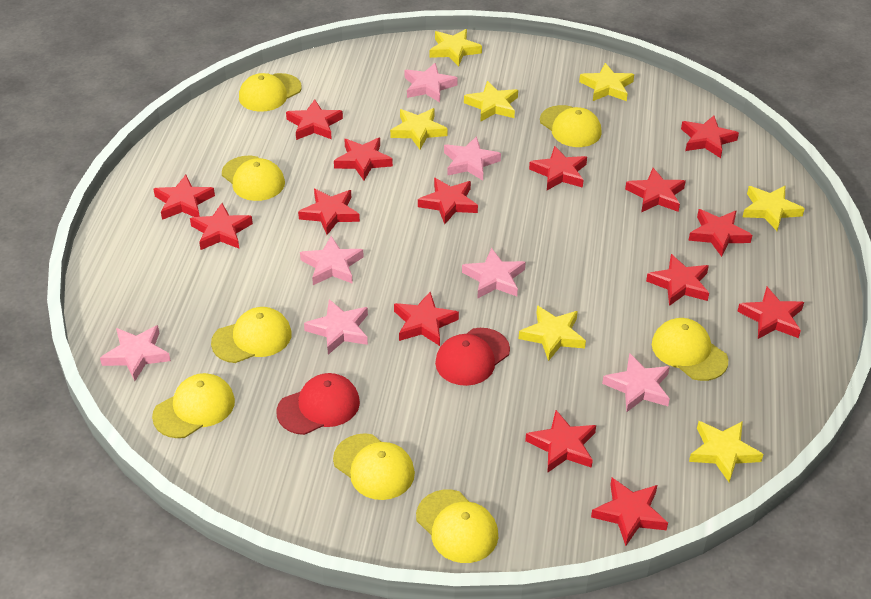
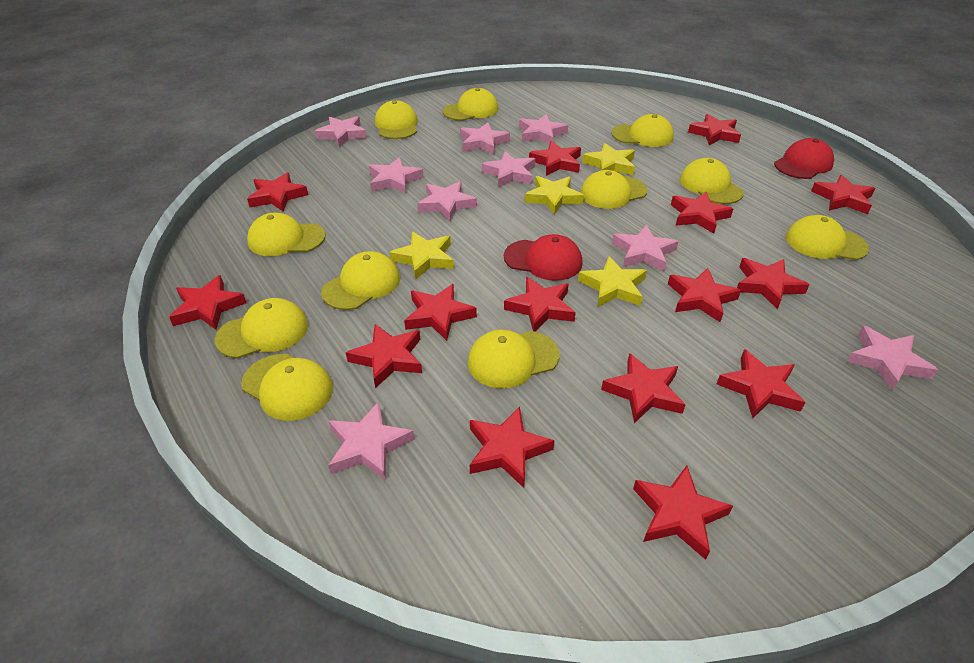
pink star: [100,325,171,381] [300,236,364,285] [304,299,368,355] [405,63,458,102] [444,136,501,181] [462,248,526,299] [602,353,670,412] = 7 -> [315,116,367,147] [328,401,414,481] [369,157,424,194] [417,181,477,221] [460,122,510,154] [482,151,535,187] [519,114,568,144] [612,225,679,272] [847,326,938,390] = 9
yellow cap: [152,373,235,438] [211,307,292,363] [222,156,285,201] [239,73,301,112] [333,433,415,500] [416,490,498,563] [540,105,602,147] [652,318,728,381] = 8 -> [215,298,308,359] [241,354,333,421] [247,213,325,256] [321,251,400,310] [375,100,418,139] [443,88,498,121] [468,330,560,388] [580,170,648,209] [611,114,674,147] [680,158,744,204] [786,215,869,260] = 11
yellow star: [390,108,448,149] [430,29,482,66] [464,81,518,122] [519,305,586,361] [579,63,634,101] [689,421,764,482] [743,186,805,231] = 7 -> [389,232,454,280] [525,176,584,215] [578,256,647,307] [582,143,635,175] = 4

